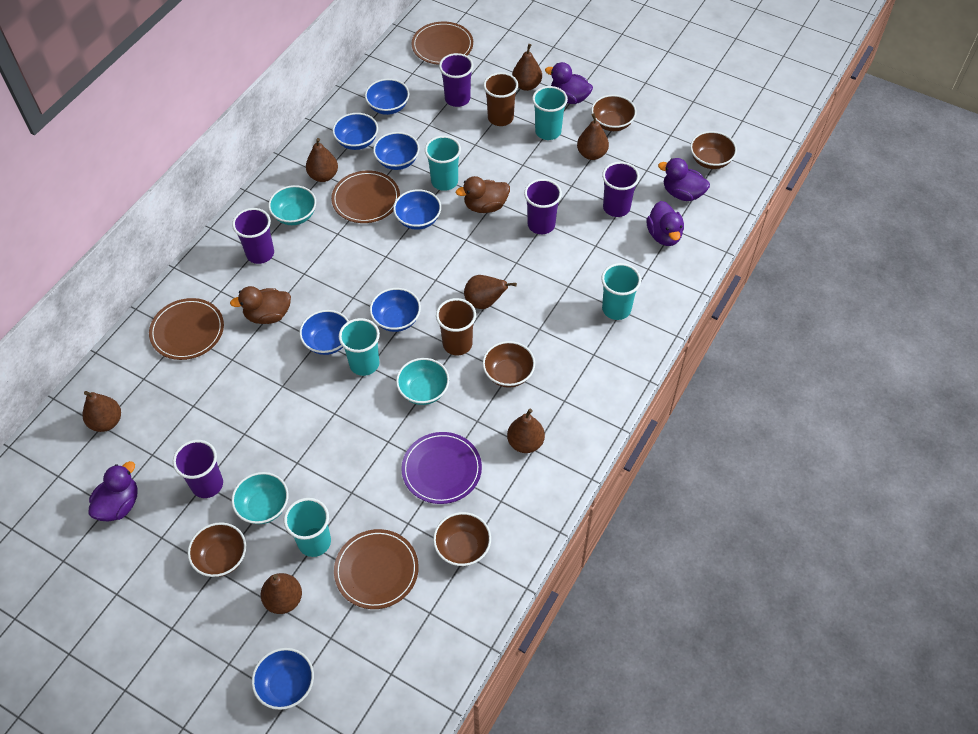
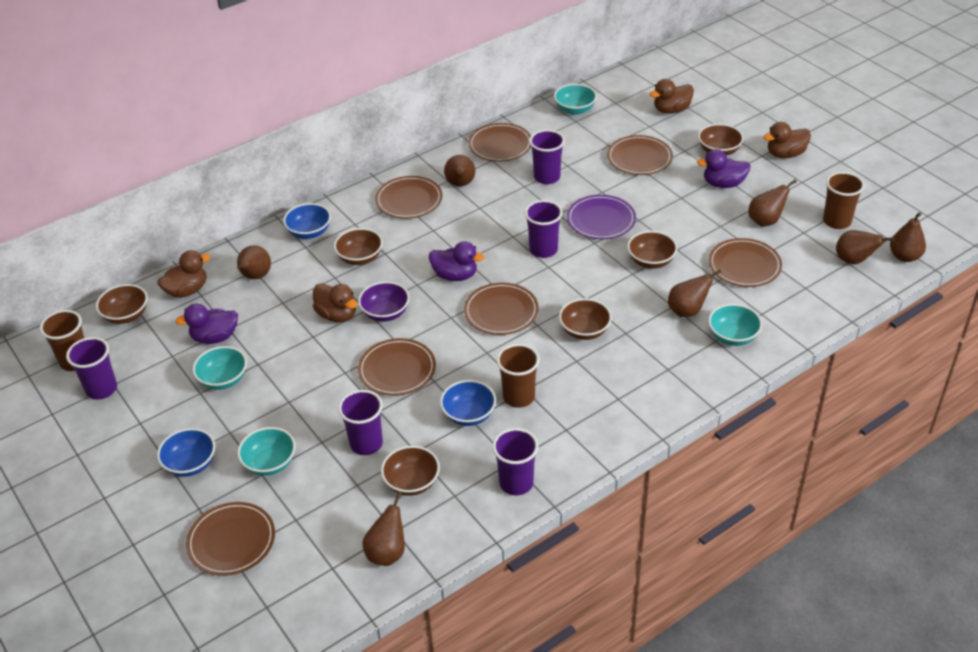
blue bowl: [252,648,314,710] [299,310,349,355] [333,113,378,150] [365,79,409,115] [370,288,421,332] [373,132,420,170] [393,189,441,230] = 7 -> [157,428,215,477] [283,203,331,239] [440,380,496,426] = 3
brown bowl: [188,522,246,577] [433,512,491,566] [483,341,535,388] [591,95,637,131] [690,131,737,169] = 5 -> [96,284,148,324] [334,228,383,265] [381,446,440,496] [559,298,612,340] [627,231,677,269] [698,124,744,156] = 6
brown cup: [436,298,476,355] [483,72,518,126] = 2 -> [40,310,84,371] [496,344,540,408] [823,172,865,229] = 3
brown duck: [230,286,291,324] [456,176,510,213] = 2 -> [157,250,210,298] [313,283,357,323] [650,79,694,114] [764,122,811,158] = 4
brown plate: [149,298,224,360] [331,171,400,223] [334,529,419,609] [412,22,473,65] = 4 -> [186,502,275,576] [358,338,436,396] [375,176,442,219] [464,283,539,335] [468,123,531,162] [607,135,673,175] [709,238,782,287] = 7
purple bowl: none = 0 -> [358,281,410,322] = 1
purple duck: [88,461,138,522] [545,62,593,104] [646,201,684,246] [658,158,710,201] = 4 -> [175,304,238,344] [429,241,484,281] [697,149,751,188] = 3
turquoise bowl: [232,472,289,524] [268,185,316,225] [396,358,449,405] = 3 -> [193,346,247,390] [238,427,295,476] [554,84,597,115] [708,304,762,346] = 4
turquoise cup: [284,498,331,557] [339,318,380,376] [425,136,461,191] [532,86,568,140] [601,263,641,320] = 5 -> none = 0

